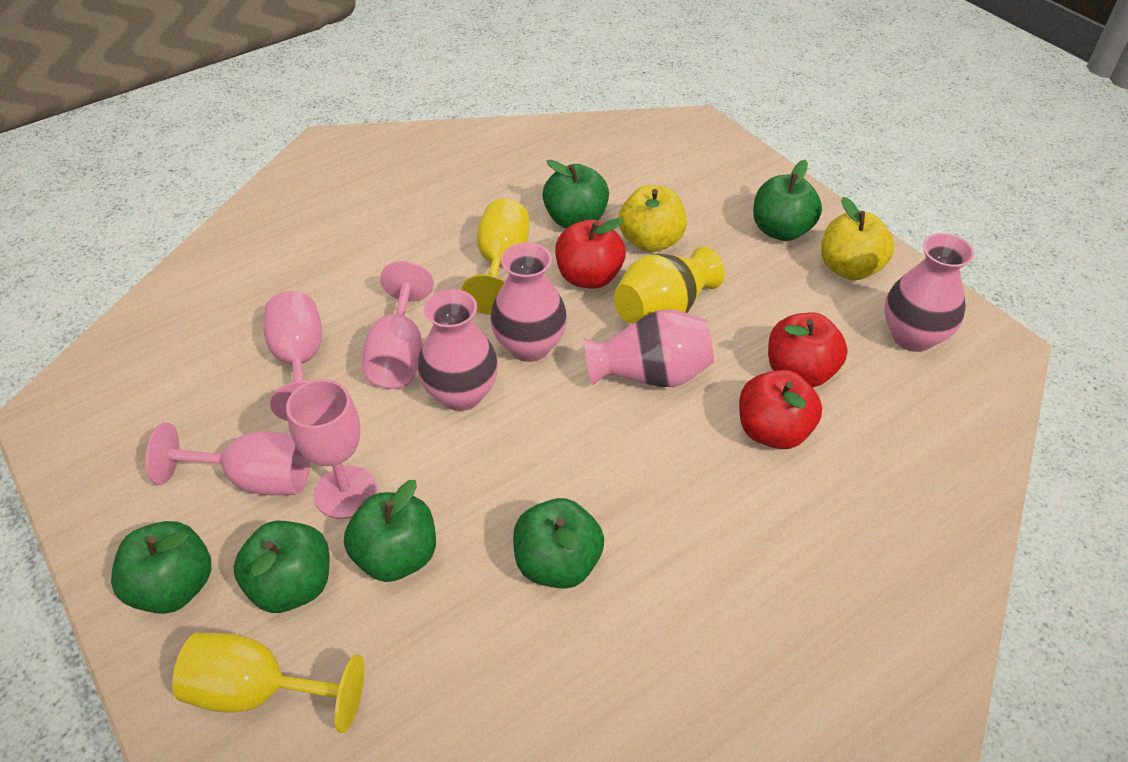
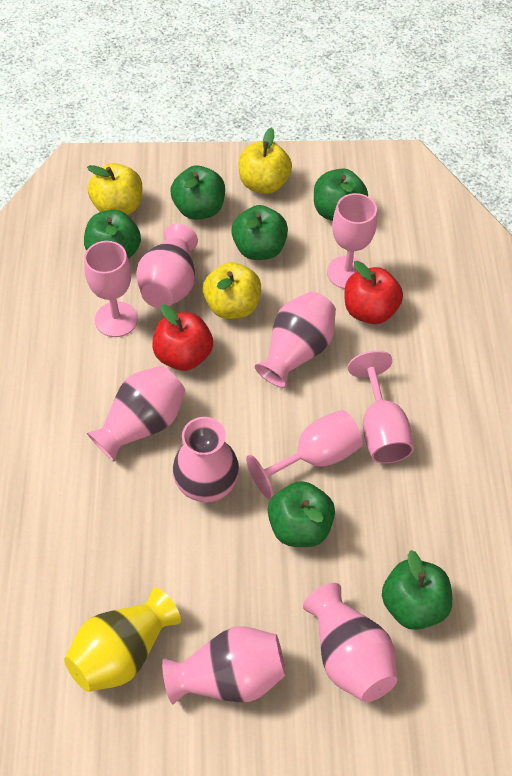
pink vase: [418,289,498,411] [490,242,567,362] [584,309,714,387] [884,233,975,352] = 4 -> [87,365,185,462] [136,224,198,308] [162,626,286,705] [172,417,239,503] [255,291,336,388] [303,583,397,702] = 6
red apple: [555,218,626,289] [739,370,822,449] [768,313,848,388] = 3 -> [152,304,213,371] [345,261,403,324] = 2
yellow apple: [618,185,687,252] [821,197,894,280] = 2 -> [87,163,142,215] [203,262,261,319] [239,127,292,194] = 3
yellow goblet: [172,633,365,733] [461,199,529,315] = 2 -> none = 0

